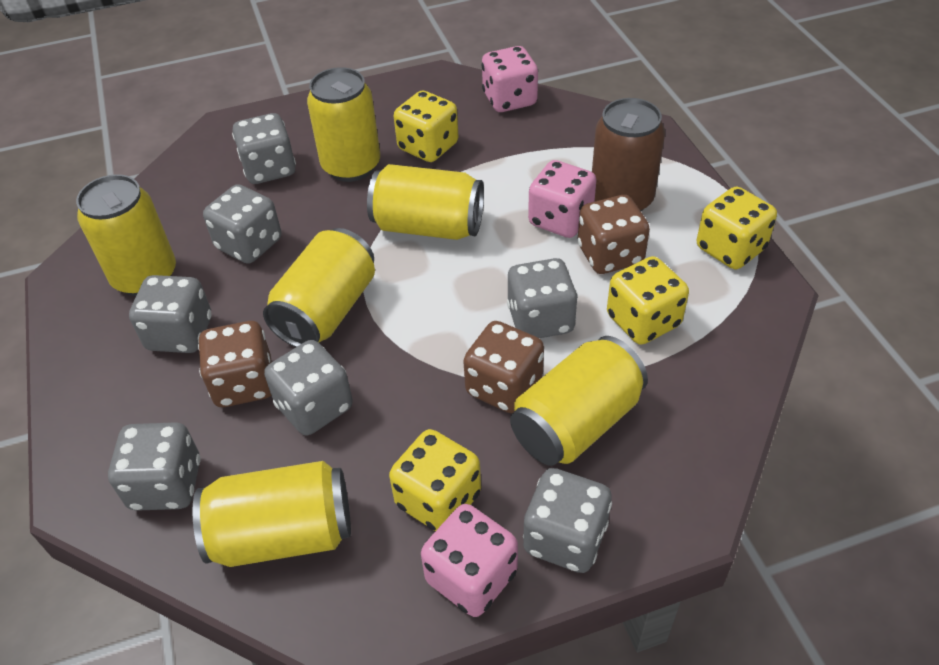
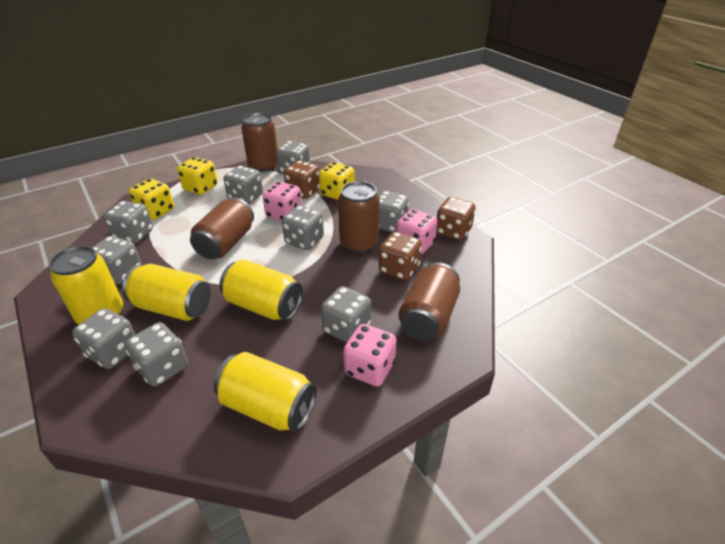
brown can: [592,98,665,211] = 1 -> [190,197,254,259] [241,113,278,172] [338,181,380,253] [398,262,460,341] = 4
grey dice: [108,422,201,511] [129,275,212,353] [203,184,281,264] [232,113,296,184] [264,340,353,436] [507,258,578,338] [523,468,612,573] = 7 -> [72,308,136,369] [92,236,142,284] [104,201,153,244] [125,322,188,387] [223,166,263,204] [276,141,310,173] [282,206,324,250] [321,286,371,343] [379,191,409,233] = 9
yellow can: [76,174,176,296] [192,461,351,567] [263,228,375,347] [307,67,380,182] [367,164,484,240] [510,336,648,466] = 6 -> [49,246,123,324] [122,264,211,321] [213,352,317,432] [219,259,303,321] = 4
yellow dice: [389,429,481,531] [394,91,459,162] [607,256,689,345] [697,186,777,269] = 4 -> [129,179,174,220] [177,157,218,195] [319,162,355,200] = 3

